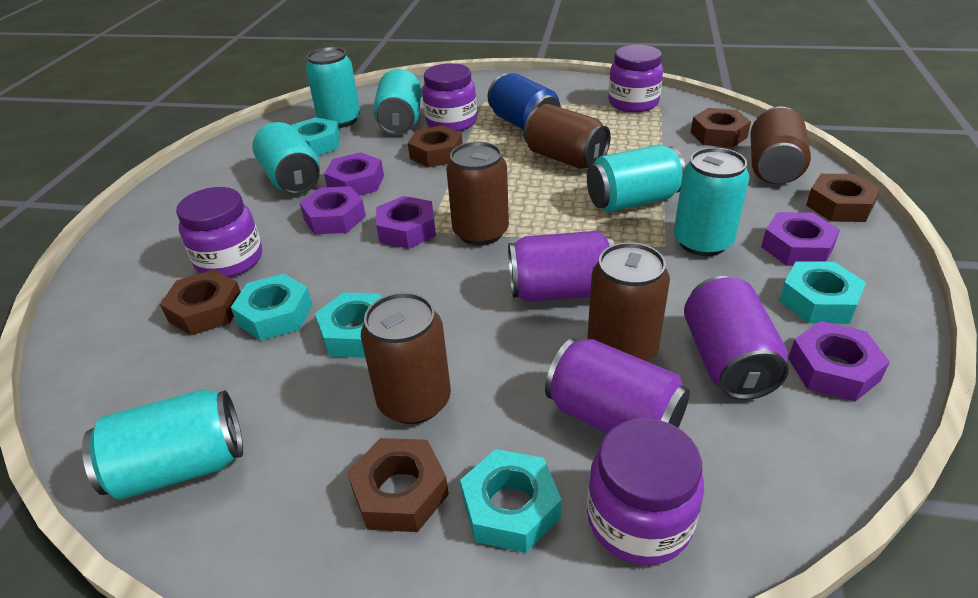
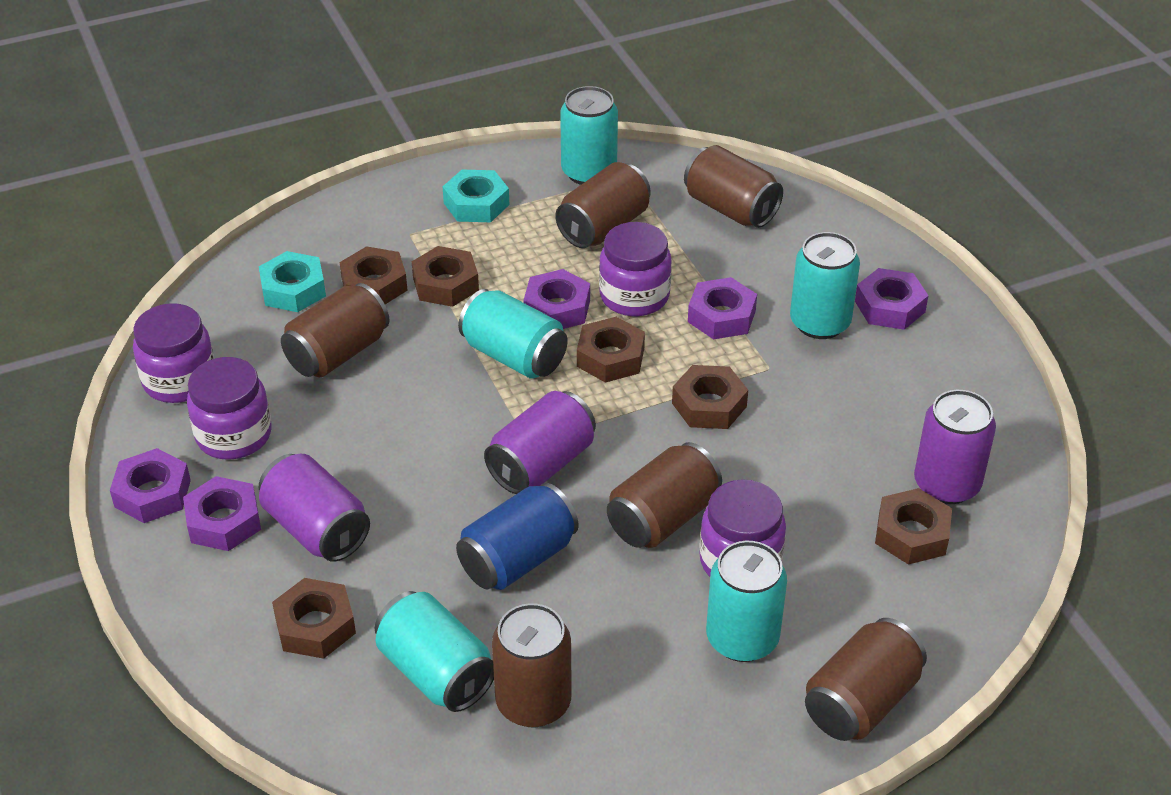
brown can: [361,292,451,424] [446,142,509,246] [523,104,611,169] [588,242,670,361] [750,106,811,184] = 5 -> [281,283,389,377] [492,603,572,727] [555,162,651,248] [607,442,722,548] [684,145,783,228] [805,618,927,741] = 6
brown nut: [160,270,241,336] [347,438,449,532] [408,125,463,167] [691,108,751,148] [806,174,880,222] = 5 -> [272,578,356,659] [340,246,408,304] [412,246,479,307] [577,317,645,383] [672,365,748,429] [875,488,952,565] = 6
turquoise can: [82,389,243,500] [252,122,320,194] [306,47,360,128] [373,69,422,135] [587,145,685,212] [674,147,750,256] = 6 -> [374,591,494,712] [458,289,568,379] [560,86,618,185] [706,541,787,662] [790,232,860,339] = 5
turquoise nut: [231,274,312,341] [291,117,340,156] [315,292,381,358] [460,449,561,553] [779,261,866,324] = 5 -> [259,251,326,312] [443,170,509,222] = 2

